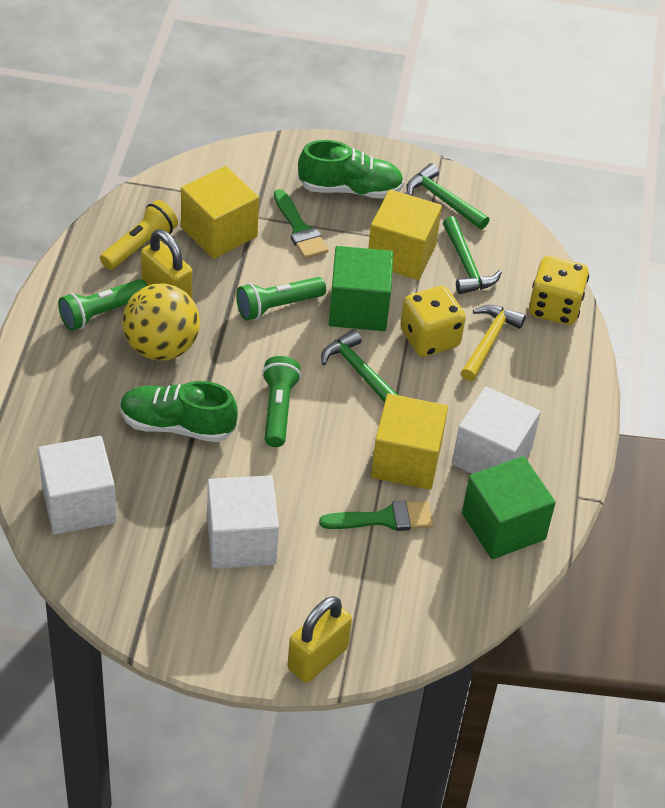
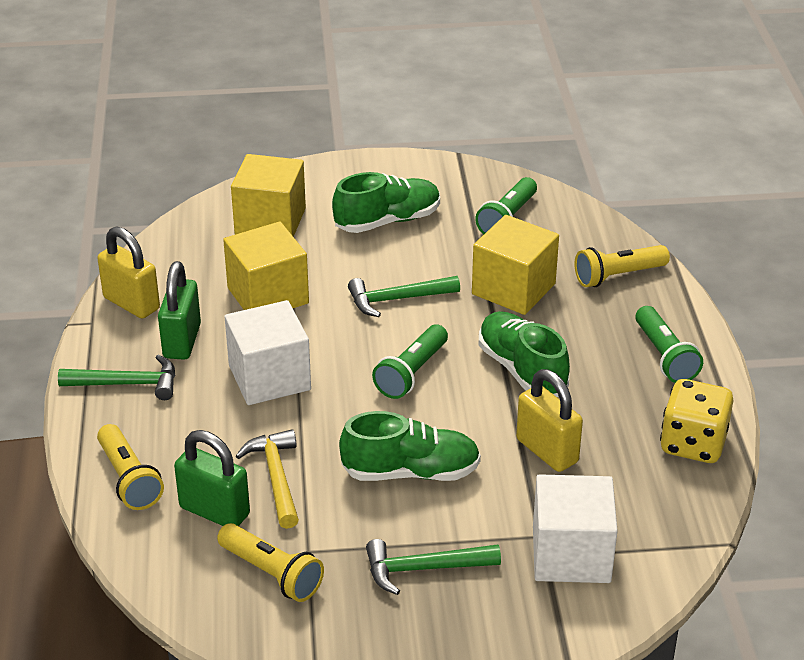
green brush: [274,189,329,259] [319,501,433,531] = 2 -> none = 0
green cube: [329,246,393,331] [462,456,556,559] = 2 -> none = 0
green padlock: none = 0 -> [158,261,201,360] [174,430,250,526] = 2
green shoe: [120,381,238,442] [298,140,404,199] = 2 -> [332,172,440,233] [339,411,481,481] [479,311,570,397] = 3
white cube: [38,436,116,535] [207,475,279,569] [452,387,541,474] = 3 -> [225,300,311,405] [533,474,618,583] = 2
yellow ball: [122,283,200,361] = 1 -> none = 0
yellow dice: [400,285,466,357] [529,256,589,325] = 2 -> [660,379,733,463] = 1
yellow flashlight: [100,200,178,270] = 1 -> [97,424,164,510] [217,523,324,602] [575,245,670,287] = 3

